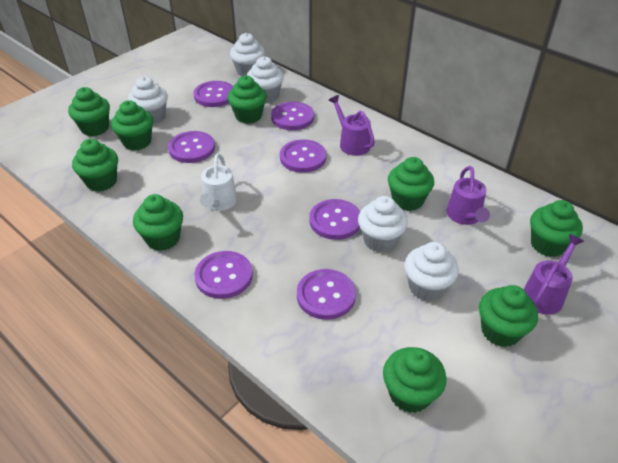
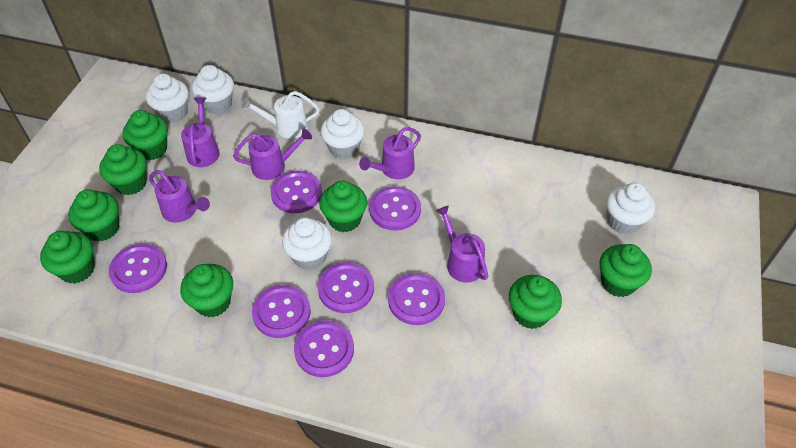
green cupcake: [68,87,110,136] [72,139,118,192] [111,100,153,151] [133,194,183,251] [227,75,267,124] [383,347,447,413] [388,157,434,211] [479,285,538,347] [530,200,583,257] = 9 -> [40,231,95,284] [68,189,119,241] [99,144,147,195] [123,110,168,160] [180,264,233,317] [319,180,367,232] [509,275,562,329] [599,244,652,297] = 8
purple watering can: [329,95,375,156] [447,166,490,225] [524,234,584,315] = 3 -> [149,170,210,223] [181,97,220,167] [233,128,312,180] [359,127,421,179] [436,205,488,283] = 5

